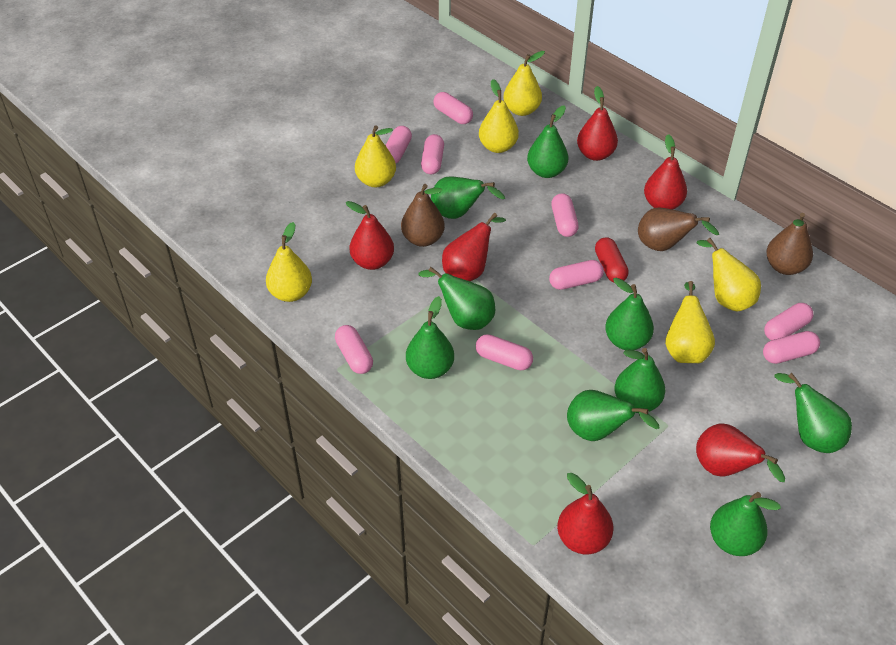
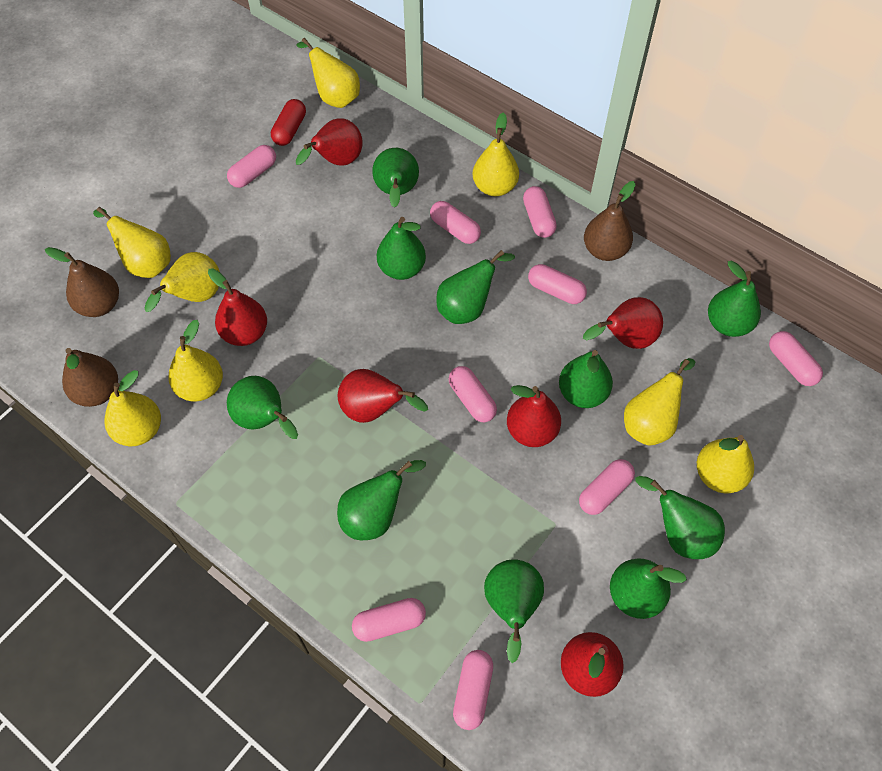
green pear: [406,296,454,379] [418,267,495,330] [431,177,505,219] [527,105,568,178] [567,390,659,441] [605,277,654,350] [614,348,665,413] [710,492,781,556] [775,373,852,453] = 9 -> [227,376,298,439] [337,460,426,540] [372,148,419,208] [377,217,426,280] [436,250,515,324] [484,559,544,663] [559,350,613,408] [610,558,687,619] [636,476,725,559] [708,261,761,337] = 10
yellow pear: [266,222,312,302] [355,125,396,187] [479,79,519,153] [504,51,545,116] [665,281,715,363] [697,238,761,312] = 6 -> [93,207,171,278] [104,370,161,446] [145,252,220,312] [168,320,223,402] [296,38,360,108] [473,112,519,196] [624,358,695,446] [697,435,754,493] = 8

